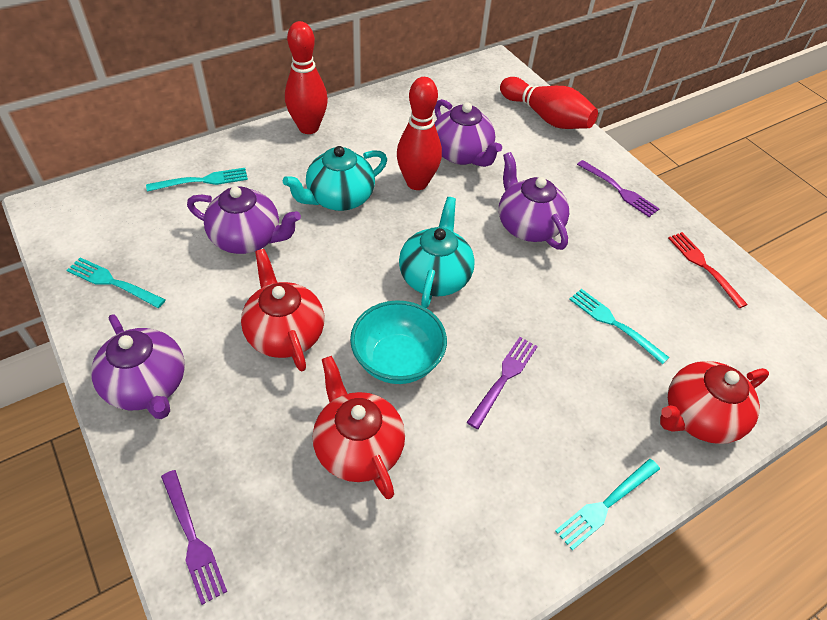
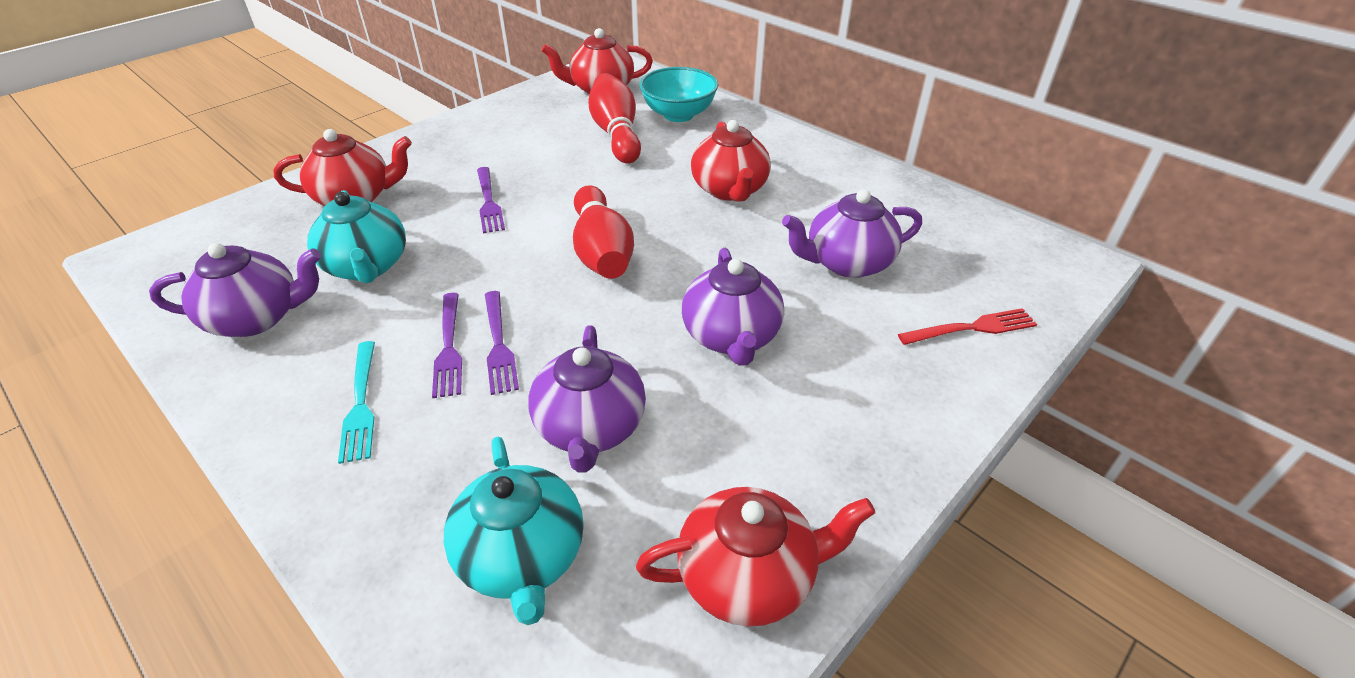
red bowling pin: [285,21,328,134] [397,77,442,190] [500,77,598,129] = 3 -> [573,185,634,279] [589,73,641,164] = 2
red teapot: [241,249,324,371] [313,356,405,499] [660,361,769,444] = 3 -> [273,129,412,206] [541,28,653,94] [636,487,875,627] [691,120,771,202] = 4
turquoise fork: [67,257,166,308] [146,168,248,192] [555,459,660,551] [569,289,669,364] = 4 -> [338,341,375,464] = 1

